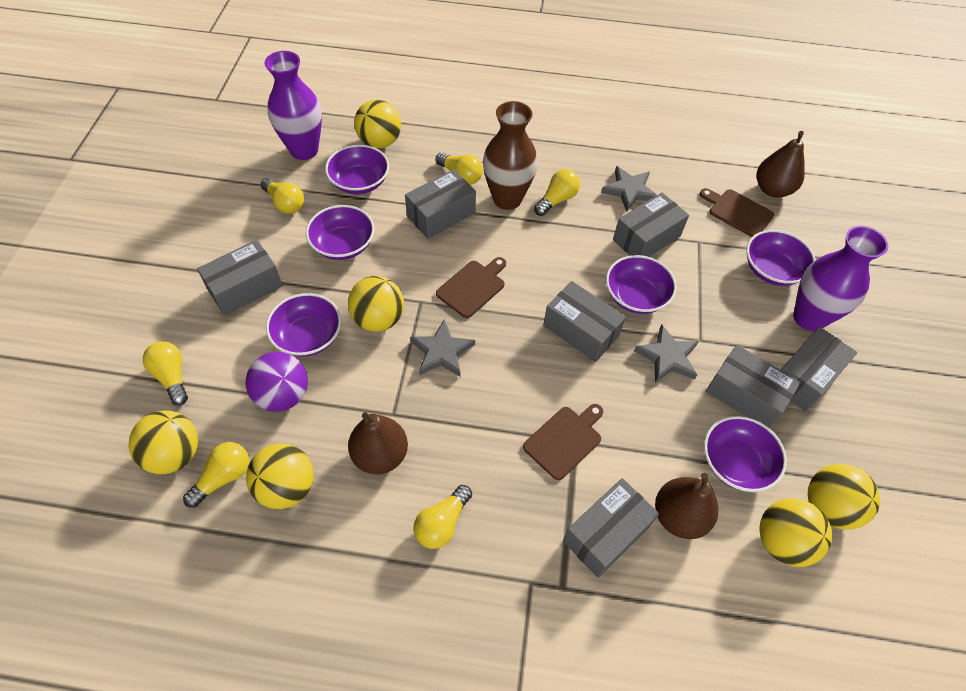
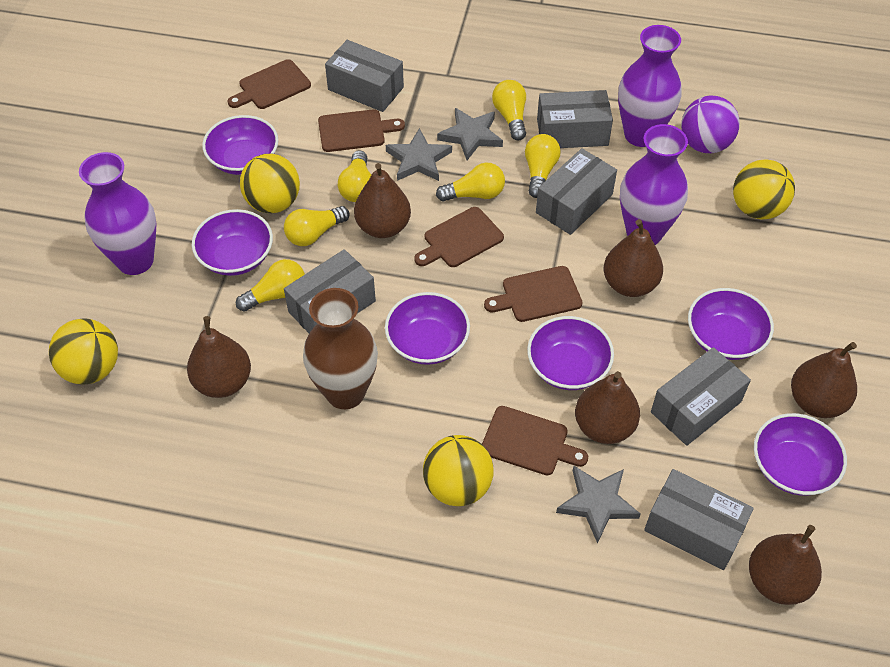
brown cutting board: [436,257,506,318] [523,404,603,480] [700,188,774,237] = 3 -> [227,59,311,109] [318,109,405,152] [414,207,504,267] [482,406,588,475] [484,266,582,322] = 5
brown pear: [348,412,408,474] [655,473,718,539] [757,131,805,198] = 3 -> [187,316,251,398] [354,163,411,238] [575,371,640,444] [604,219,663,297] [749,525,822,605] [791,342,857,418] = 6
grey box: [197,240,283,316] [405,169,476,239] [543,281,626,362] [563,478,659,578] [613,193,689,257] [706,345,801,428] [781,327,858,412] = 7 -> [284,249,376,333] [325,40,404,112] [536,148,617,235] [537,90,613,148] [644,469,754,570] [651,347,751,446] = 6
purple vase: [264,51,322,160] [793,226,888,331] = 2 -> [79,152,156,275] [618,25,682,147] [620,124,688,245] = 3
yellow ball: [129,410,198,474] [246,443,314,509] [348,276,404,332] [354,100,401,148] [760,498,832,567] [808,464,880,530] = 6 -> [49,318,118,384] [240,154,300,213] [423,435,494,506] [733,159,795,220] = 4

